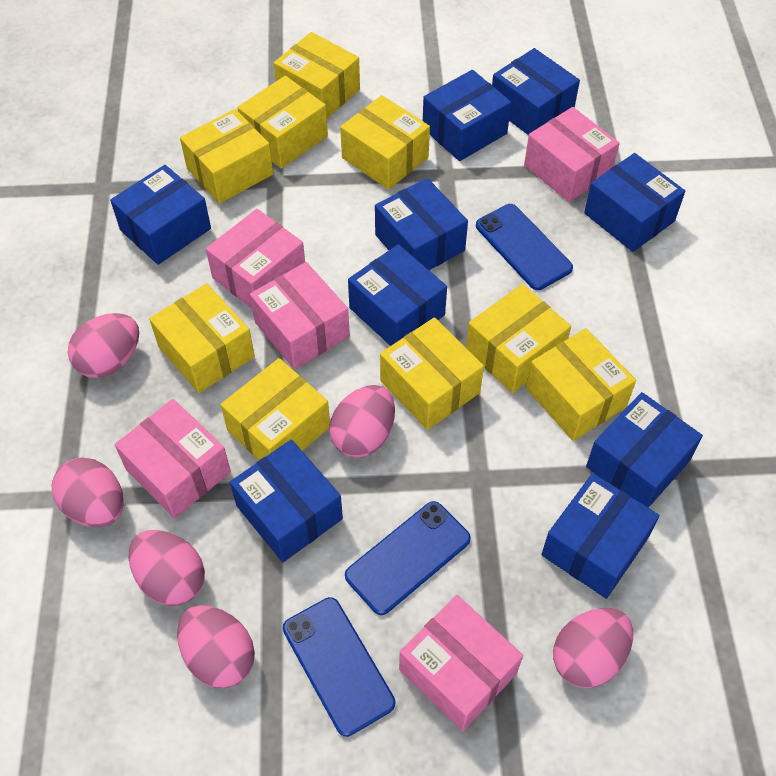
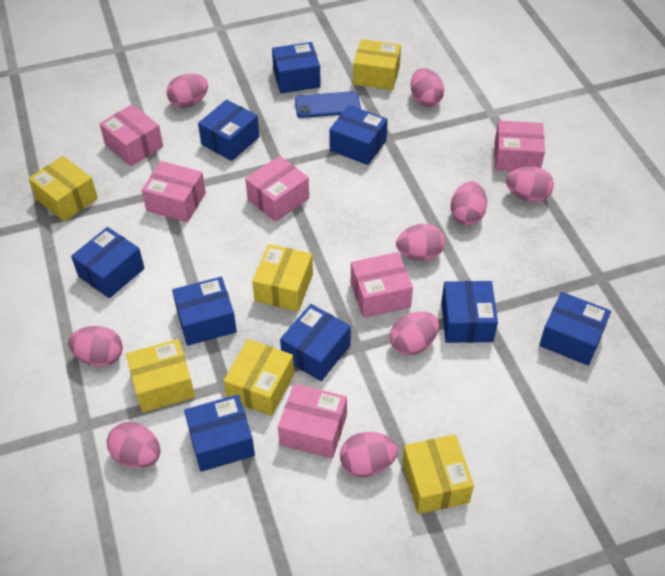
blue phone: [283,597,395,737] [345,501,471,615] [476,204,573,290] = 3 -> [295,91,361,118] = 1
pink box: [115,399,231,518] [206,209,305,309] [250,262,350,370] [399,595,523,731] [524,107,620,202] = 5 -> [99,104,163,166] [141,161,206,222] [245,156,309,222] [278,383,347,459] [351,252,413,318] [494,121,545,172] = 6
pink egg: [51,457,124,528] [68,313,139,378] [128,530,205,606] [177,605,255,688] [329,385,395,458] [553,608,633,688] = 6 -> [68,326,123,366] [107,422,161,468] [167,74,208,108] [340,432,398,477] [390,312,439,355] [396,224,445,261] [411,68,444,107] [451,181,487,225] [506,166,554,202] = 9
yellow box: [149,283,255,393] [180,109,273,204] [221,358,330,460] [237,76,328,169] [274,32,360,118] [340,95,430,190] [380,317,484,430] [466,284,571,393] [526,328,636,441] = 9 -> [28,156,98,222] [126,339,195,413] [224,339,294,416] [252,244,313,311] [353,39,401,90] [402,435,474,514] = 6

